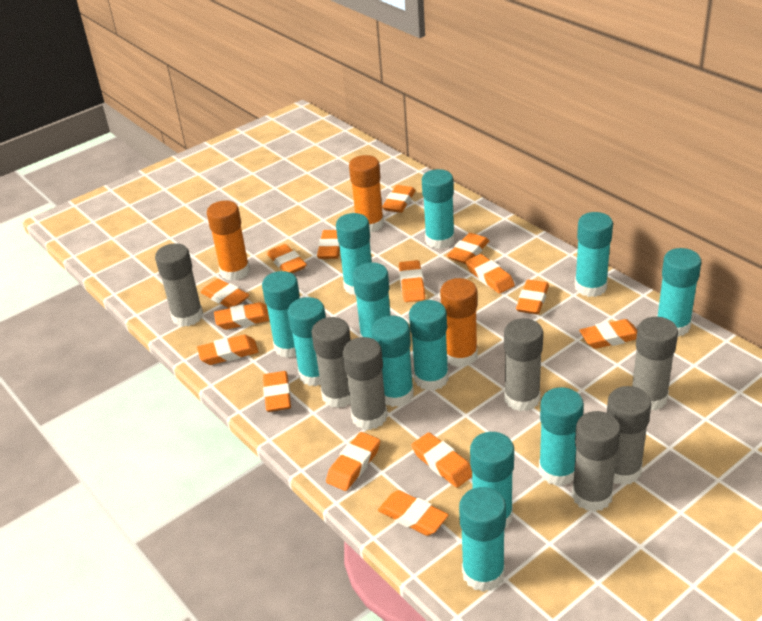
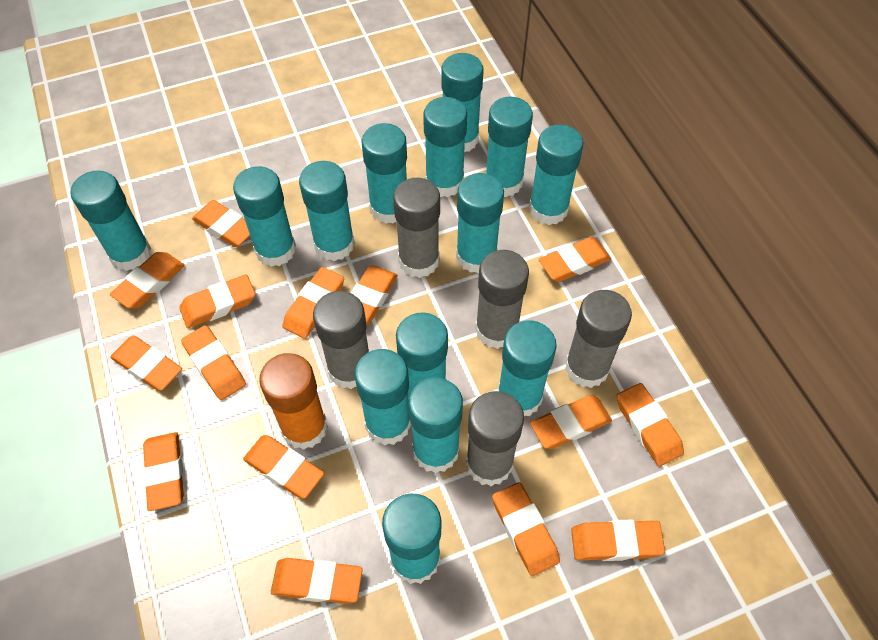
grey glue stick: [155,243,203,327] [312,317,351,408] [343,337,388,430] [504,318,543,411] [572,411,621,512] [607,386,651,485] [632,317,678,410] = 7 -> [313,291,369,389] [393,178,440,278] [466,391,524,486] [475,250,529,349] [565,290,632,388] = 5
orange glue stick: [207,201,250,281] [349,155,384,232] [440,278,478,367] = 3 -> [259,353,328,450] = 1
turquoise glue stick: [262,271,300,358] [288,297,326,386] [336,213,372,296] [353,262,391,338] [371,316,414,407] [409,300,449,390] [422,169,455,249] [459,487,506,592] [470,432,514,528] [539,387,584,486] [575,212,613,297] [657,248,701,337] = 12 -> [70,170,151,271] [233,166,296,267] [299,161,355,261] [354,349,411,446] [361,123,407,224] [382,494,441,584] [396,312,448,399] [408,378,463,473] [423,97,467,197] [441,53,484,152] [456,173,504,273] [486,97,533,197] [498,320,557,416] [529,124,583,225] = 14

